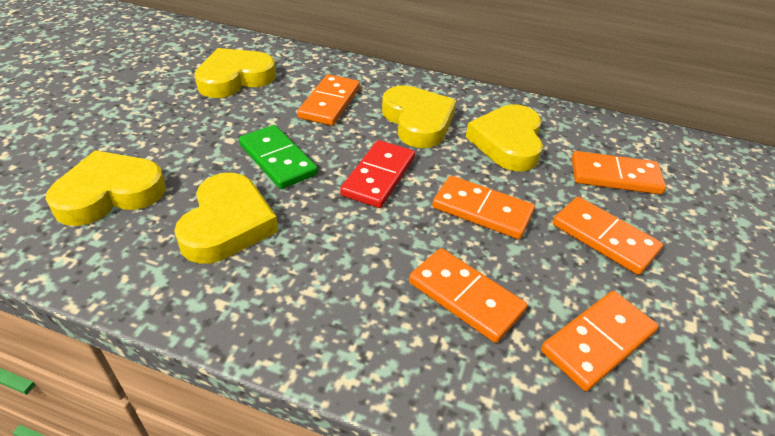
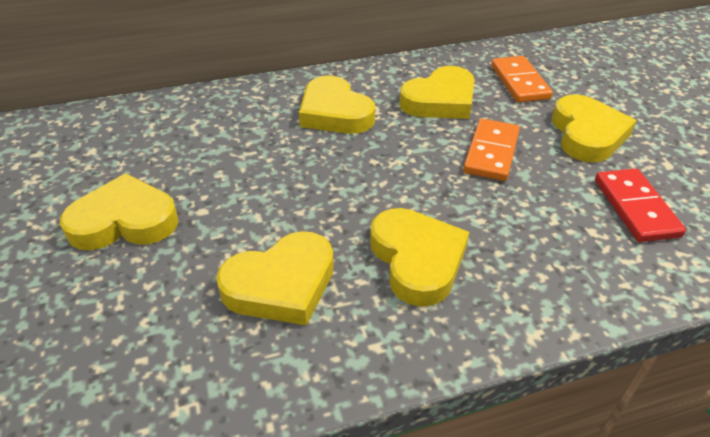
green domino: [239,125,318,189] = 1 -> none = 0
orange domino: [298,74,360,126] [409,248,527,343] [432,176,535,239] [541,291,658,391] [553,197,663,275] [572,151,666,194] = 6 -> [463,119,520,181] [491,56,553,102] = 2
yellow heart: [46,150,166,226] [174,173,278,264] [194,48,276,98] [382,85,456,148] [466,104,543,171] = 5 -> [60,173,179,250] [216,231,334,326] [299,75,375,134] [370,208,469,307] [399,66,475,119] [552,94,636,162] = 6

